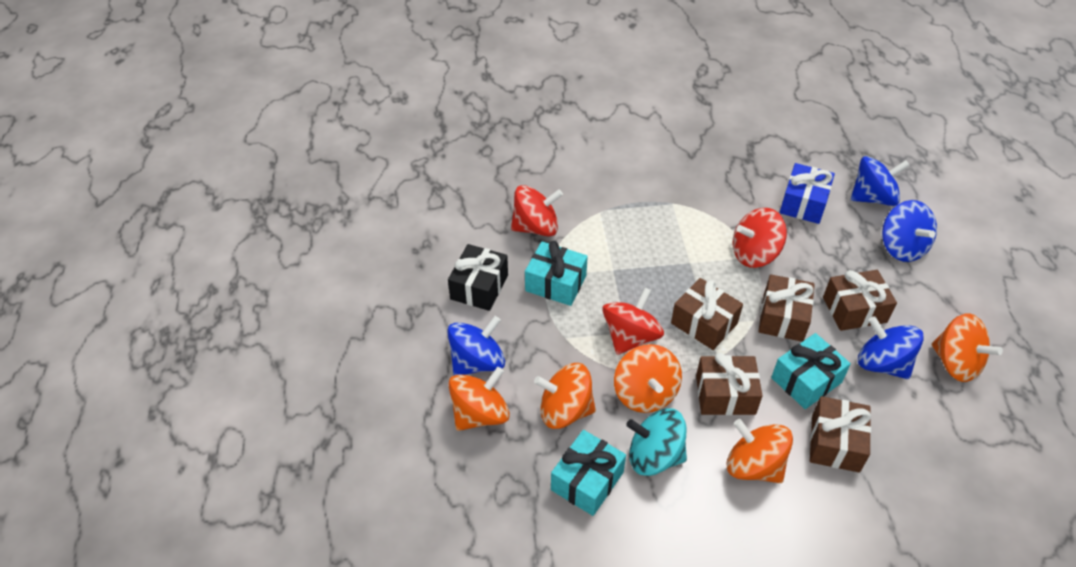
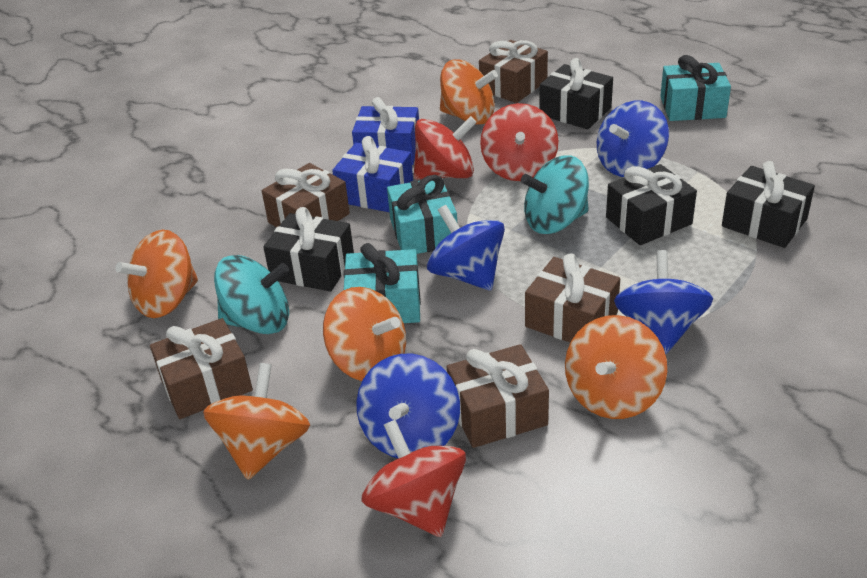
black gift: [448,244,508,311] = 1 -> [263,207,354,292] [539,58,613,129] [606,164,697,245] [722,161,815,248] = 4
blue gift: [780,163,835,224] = 1 -> [332,136,413,212] [352,97,419,165] = 2
turquoise spinning top: [626,409,687,476] = 1 -> [214,255,289,334] [521,155,589,234] = 2

